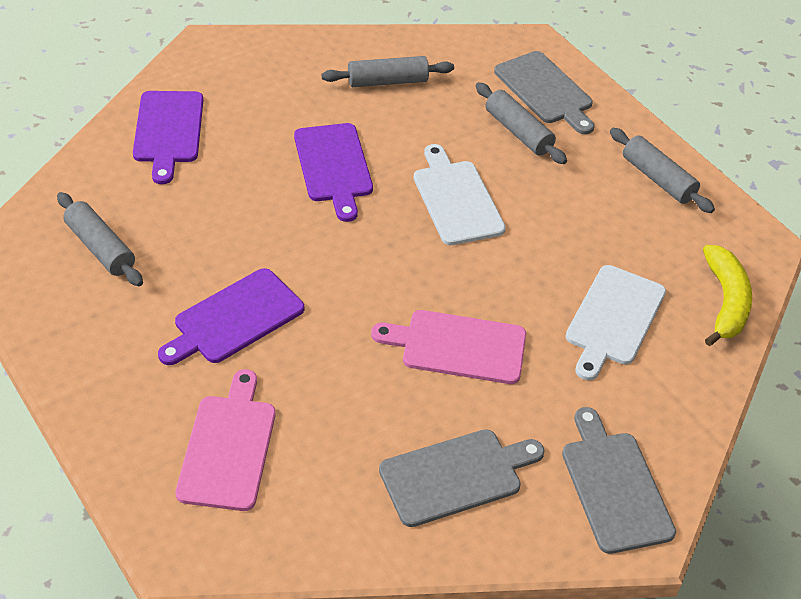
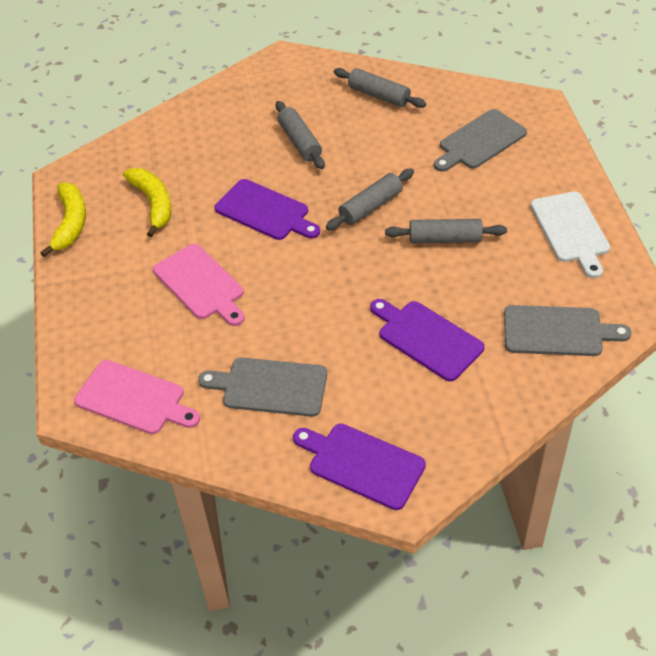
white cutting board: [414,144,506,245] [565,265,666,380] = 2 -> [531,192,610,278] = 1
yellow banana: [703,245,752,346] = 1 -> [40,183,86,257] [123,168,171,237] = 2

